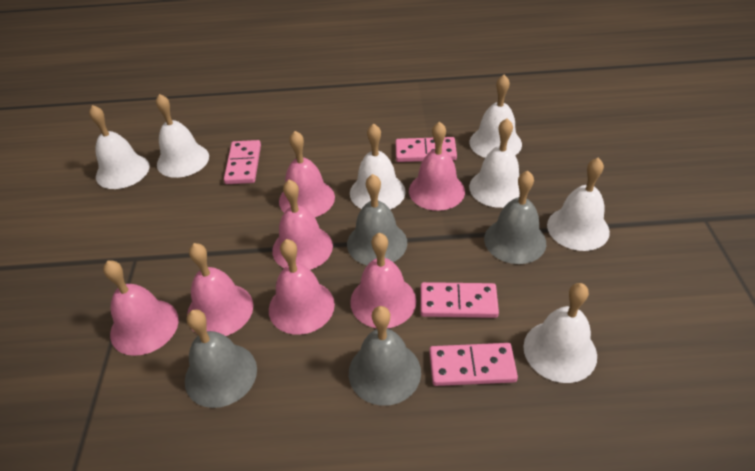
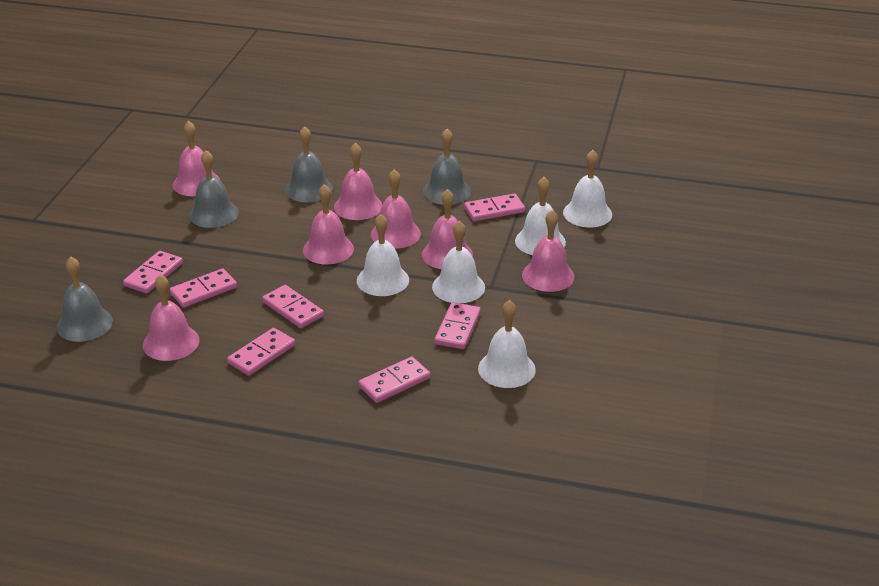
pink domino: [224,140,261,184] [395,137,457,162] [420,282,499,318] [429,343,518,386] = 4 -> [123,251,183,294] [170,269,237,308] [227,328,295,376] [262,285,324,328] [359,357,430,403] [434,302,481,349] [464,193,525,222] = 7
white bell: [89,105,150,189] [156,94,209,178] [350,123,406,209] [469,75,522,158] [469,118,520,208] [523,283,597,383] [547,158,610,251] = 7 -> [357,214,409,296] [432,221,485,303] [478,300,536,388] [515,177,566,255] [563,150,612,228] = 5

